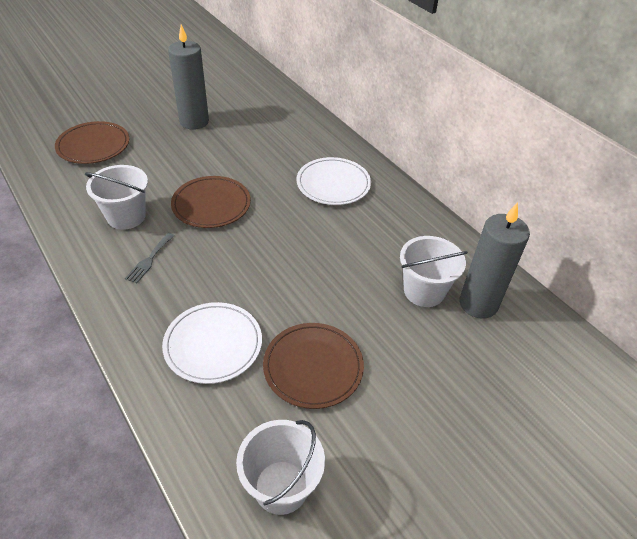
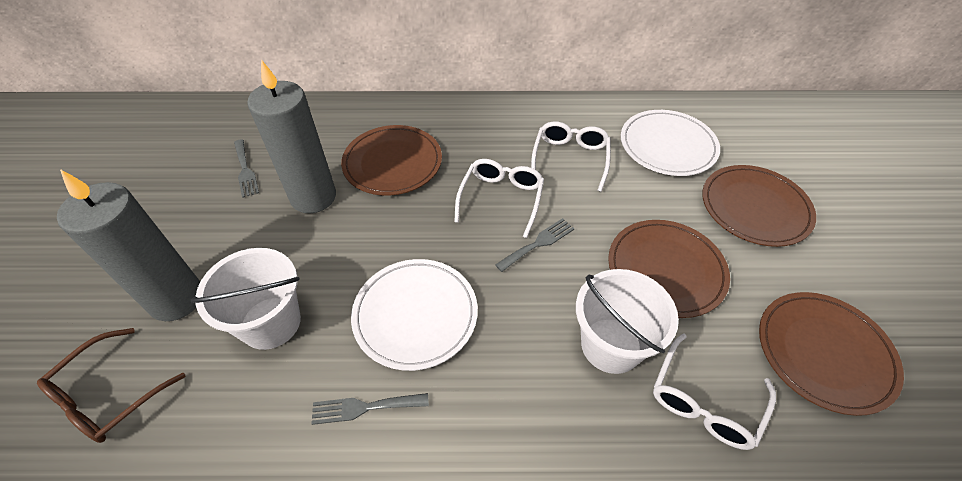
brown glasses: none = 0 -> [37,328,186,443] = 1
brown plate: [55,121,129,164] [171,176,251,228] [263,323,364,409] = 3 -> [341,125,442,195] [608,220,730,318] [702,165,816,247] [759,292,904,416] = 4
grey fork: [125,233,175,283] = 1 -> [234,139,259,198] [311,393,429,425] [495,218,574,272] = 3
white bucket: [85,165,148,230] [236,420,325,515] [400,236,468,307] = 3 -> [191,248,301,350] [576,269,679,374] = 2
white glasses: none = 0 -> [454,159,544,238] [531,122,611,192] [653,333,776,450] = 3

